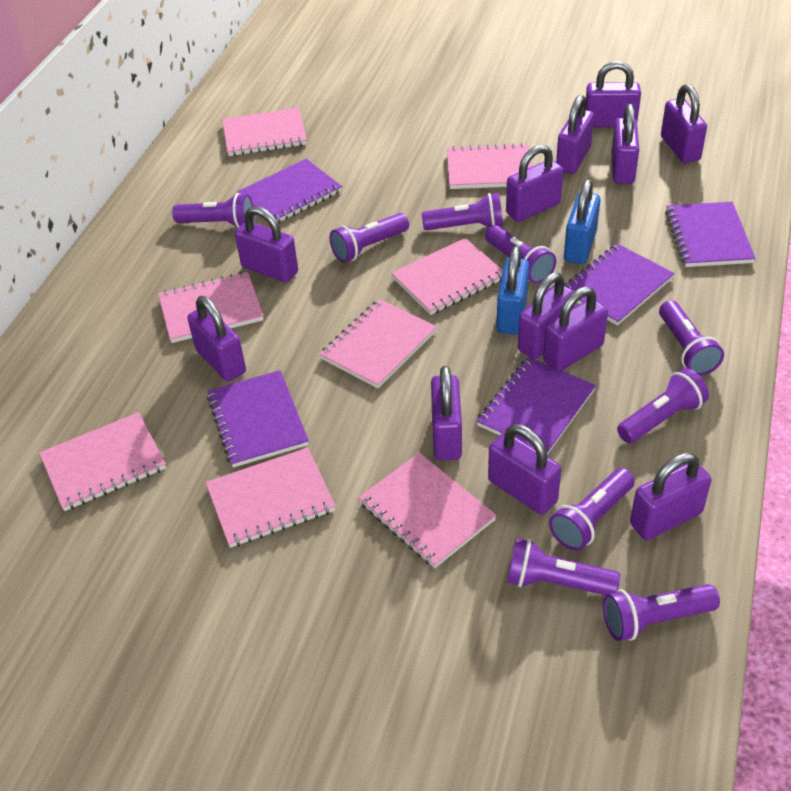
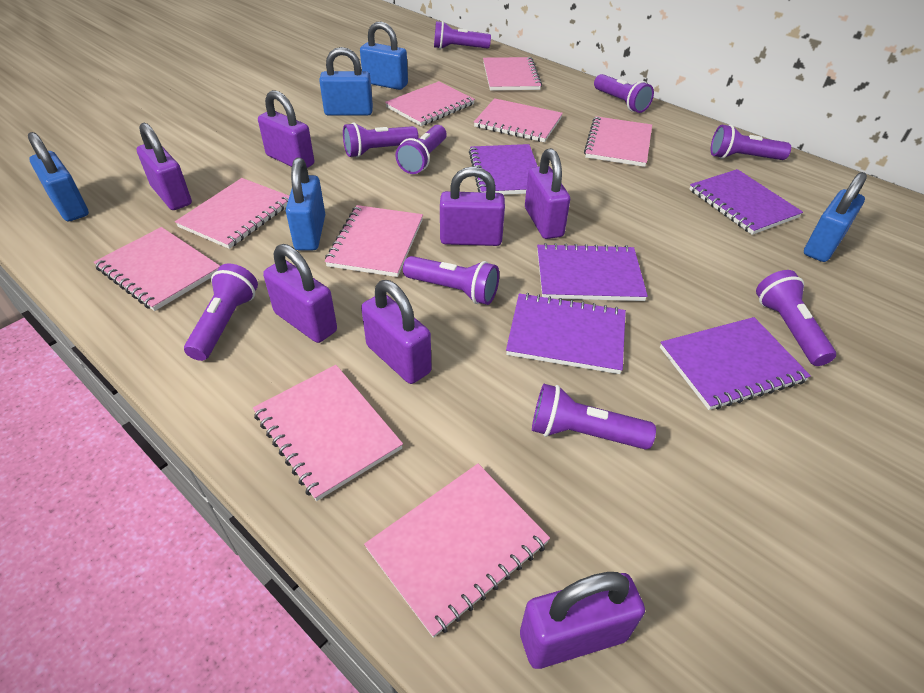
blue padlock: [496,246,529,335] [564,180,600,264] = 2 -> [28,132,89,222] [286,158,325,250] [319,47,373,116] [360,22,408,90] [804,172,867,262] = 5
pink notebook: [39,412,166,511] [158,272,263,343] [205,447,336,548] [222,108,307,156] [320,299,437,388] [358,452,497,568] [391,238,503,315] [447,143,532,189] = 8 -> [94,227,220,311] [175,178,289,249] [253,365,403,501] [325,205,423,277] [364,464,550,638] [385,81,475,126] [474,98,563,142] [483,57,542,91] [584,116,652,167] = 9
purple padlock: [187,296,246,382] [235,206,298,282] [431,366,462,460] [488,424,561,515] [506,145,563,222] [518,272,575,359] [543,287,608,371] [556,95,594,174] [586,61,641,127] [611,104,639,184] [630,453,712,540] [661,84,707,163] = 12 -> [136,123,192,210] [258,90,314,168] [263,244,337,343] [361,280,432,384] [440,166,505,246] [520,572,645,669] [525,148,570,239] = 7

